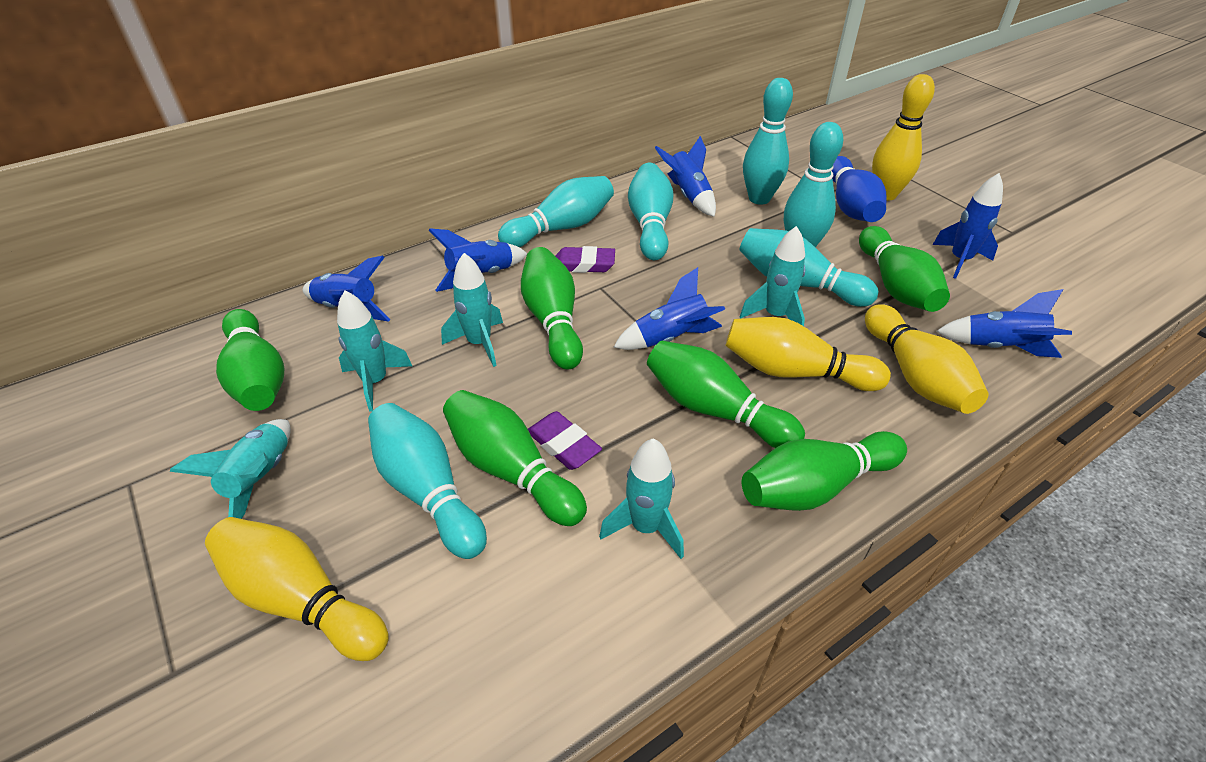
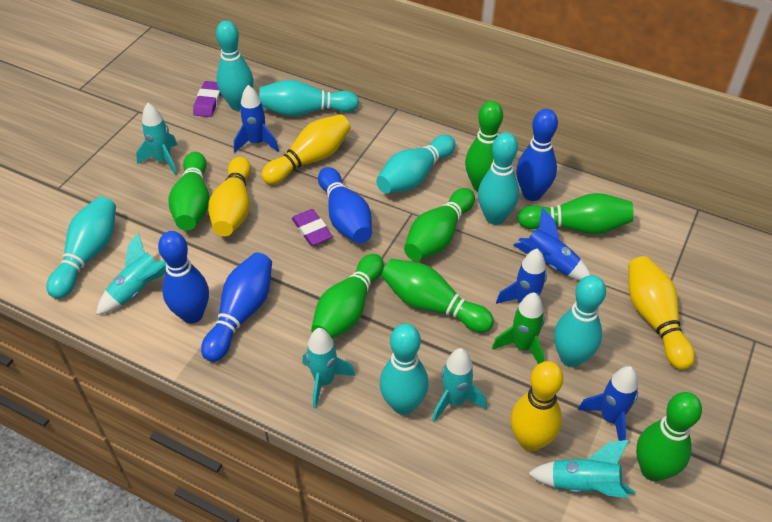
blue bowling pin: [832,156,887,222] = 1 -> [158,231,209,324] [201,252,272,362] [318,167,372,243] [516,109,558,201] = 4
blue rocket: [303,256,391,322] [429,228,528,292] [613,267,725,350] [655,136,716,217] [933,173,1003,279] [936,289,1072,358] = 6 -> [234,85,279,153] [496,249,547,326] [513,208,591,280] [578,366,638,441] = 4
green bowling pin: [216,309,284,411] [443,390,587,526] [521,247,583,369] [647,341,805,448] [742,431,907,511] [859,226,950,312] = 6 -> [168,152,210,230] [311,254,384,339] [381,259,494,332] [404,188,475,261] [465,101,503,192] [517,193,634,234] [636,392,702,481] = 7
green rocket: none = 0 -> [492,292,545,364] = 1
turquoise bowling pin: [368,403,487,559] [498,176,614,247] [628,163,673,260] [739,228,879,307] [743,78,793,205] [784,122,843,247] = 6 -> [47,197,116,299] [216,20,253,111] [259,80,359,116] [376,135,456,193] [380,324,429,415] [478,132,519,225] [554,275,606,367] = 7

